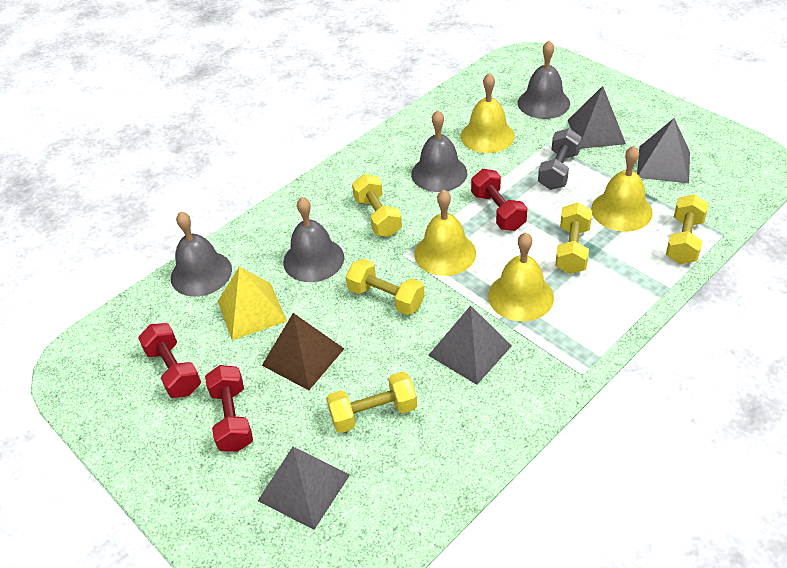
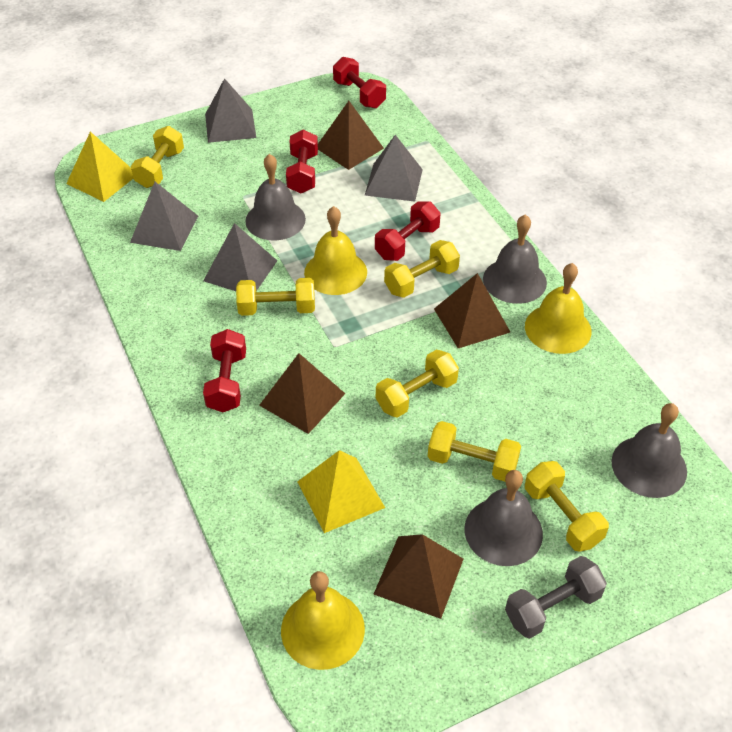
brown pyramid: [262,313,344,390] = 1 -> [259,353,345,434] [318,101,384,170] [374,534,463,619] [434,273,510,348] = 4
red dumbbell: [138,323,201,398] [205,365,253,452] [471,169,527,231] = 3 -> [203,329,246,412] [286,129,318,193] [333,57,386,109] [375,201,441,261] = 4
yellow bell: [414,190,476,276] [461,73,515,153] [488,232,554,321] [591,146,653,232] = 4 -> [281,571,365,670] [304,206,367,295] [525,263,592,354] = 3
yellow dumbbell: [326,371,417,433] [346,259,425,315] [352,174,402,237] [555,203,592,274] [666,194,709,264] = 5 -> [131,126,184,188] [236,278,315,316] [376,349,459,418] [384,240,460,298] [428,421,521,481] [525,461,609,552] = 6
yellow pyramid: [218,266,287,340] = 1 -> [66,131,133,202] [297,450,385,533] = 2

